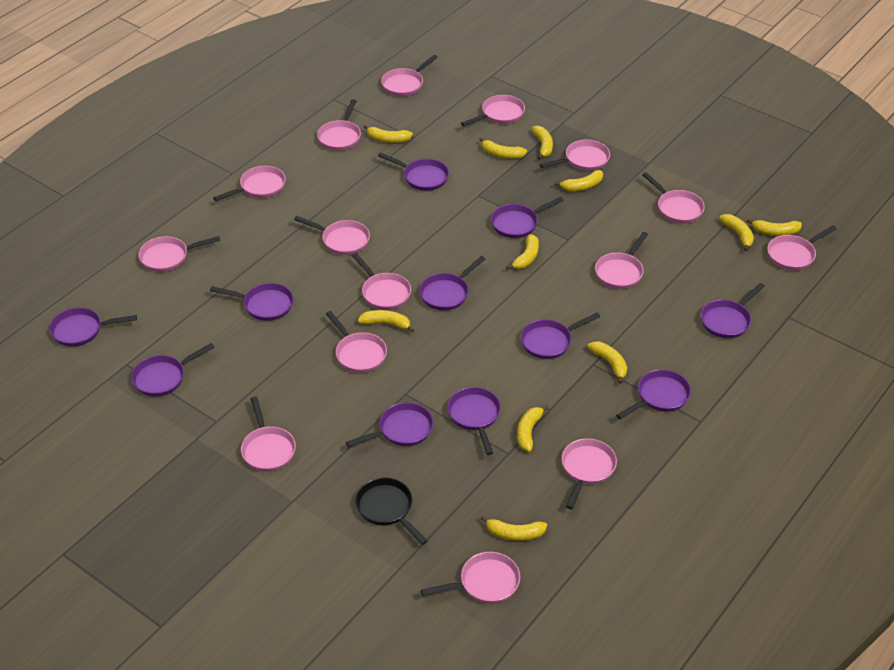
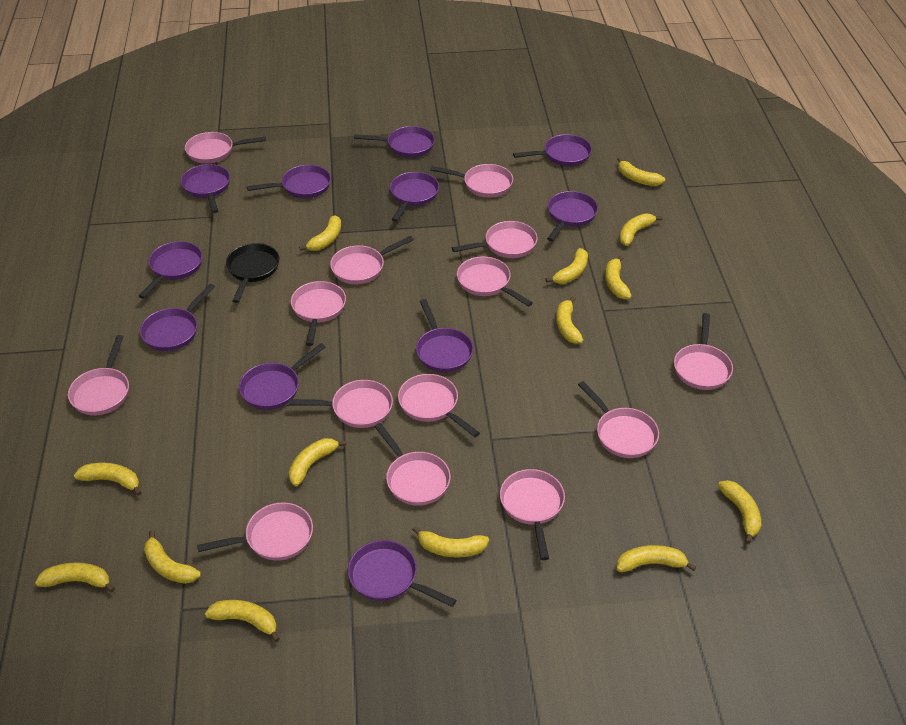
pink pan: [138,236,220,272] [213,166,286,201] [241,397,296,472] [294,216,370,255] [317,99,361,151] [326,311,387,373] [352,253,411,310] [381,55,438,96] [421,552,520,604] [461,95,525,126] [539,139,610,171] [561,438,617,509] [595,232,648,289] [642,172,705,224] [767,226,837,271] = 15 -> [68,335,129,415] [185,132,266,164] [197,502,313,561] [288,380,393,428] [291,281,346,346] [330,236,414,284] [374,423,451,506] [398,374,480,437] [430,164,513,198] [452,221,538,258] [457,256,533,307] [500,469,565,560] [578,381,659,458] [674,313,733,390] = 14
yellow banana: [358,310,414,333] [364,125,413,143] [479,137,527,159] [481,515,547,541] [506,234,539,270] [517,405,549,452] [532,126,553,160] [554,170,603,191] [588,341,627,384] [719,214,754,251] [747,218,802,236] = 11 -> [35,562,115,593] [74,463,142,496] [144,530,201,584] [205,600,280,642] [289,438,346,486] [299,216,341,251] [412,526,489,557] [546,248,588,284] [556,296,583,344] [605,255,632,299] [617,545,696,572] [618,157,665,186] [619,213,662,246] [718,480,761,544] = 14

